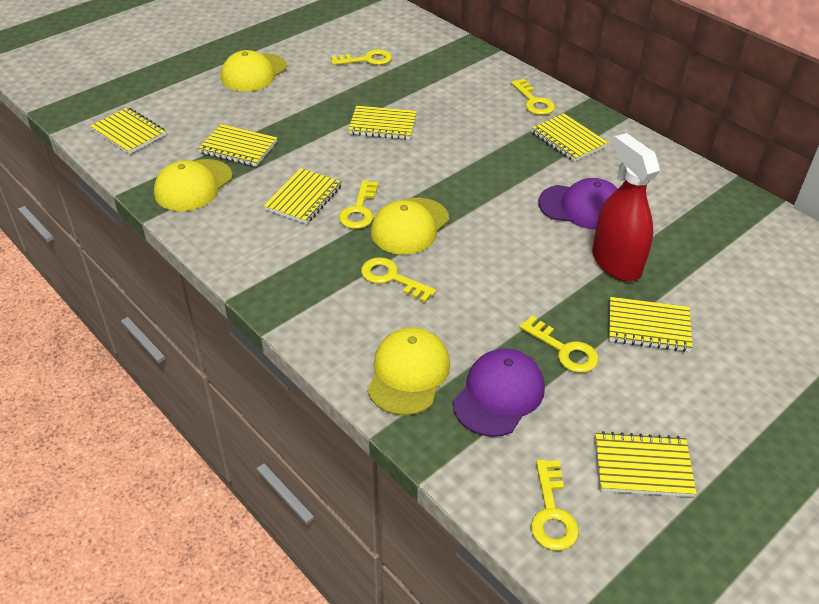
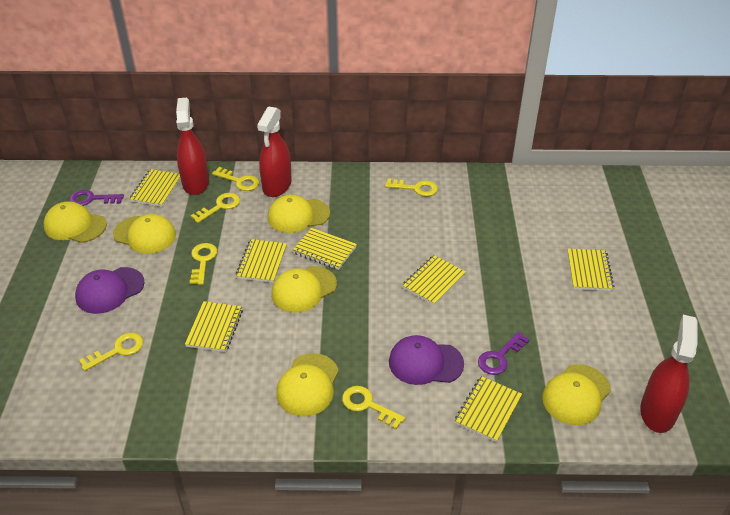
purple key: none = 0 -> [69,190,124,206] [478,332,530,375] = 2
red spray bottle: [592,133,660,281] = 1 -> [176,98,209,195] [257,106,292,197] [640,315,697,433] = 3
yellow cap: [154,159,232,211] [221,50,287,91] [367,327,450,416] [371,198,449,255] = 4 -> [44,201,107,243] [113,214,176,254] [268,195,330,233] [271,266,337,313] [276,353,339,417] [542,364,611,425] = 6

